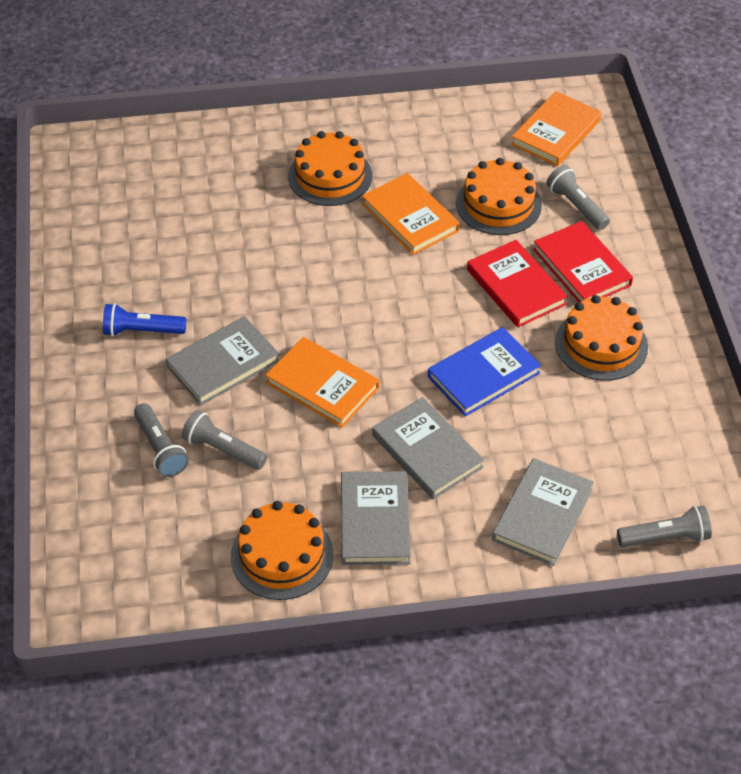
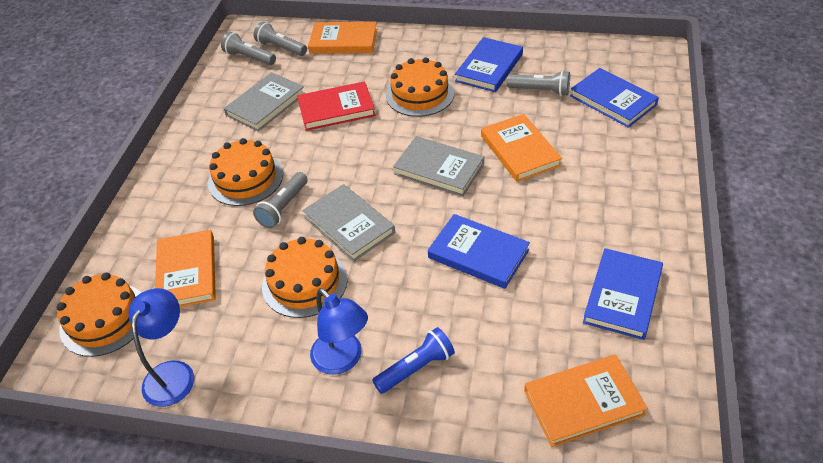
blue book: [428,327,541,416] = 1 -> [428,214,530,289] [455,37,523,92] [570,68,659,128] [583,248,663,340] = 4
blue lamp: none = 0 -> [128,288,194,407] [310,288,368,375] = 2
grey book: [166,316,280,406] [341,471,411,565] [372,397,484,499] [492,458,594,566] = 4 -> [224,72,305,132] [302,184,395,262] [393,136,484,196] = 3
orange book: [265,337,379,428] [362,173,460,255] [511,91,602,166] = 3 -> [155,230,216,307] [308,22,377,54] [481,114,562,182] [524,355,648,447] = 4
red book: [467,240,568,327] [533,221,633,302] = 2 -> [297,81,375,131] = 1

